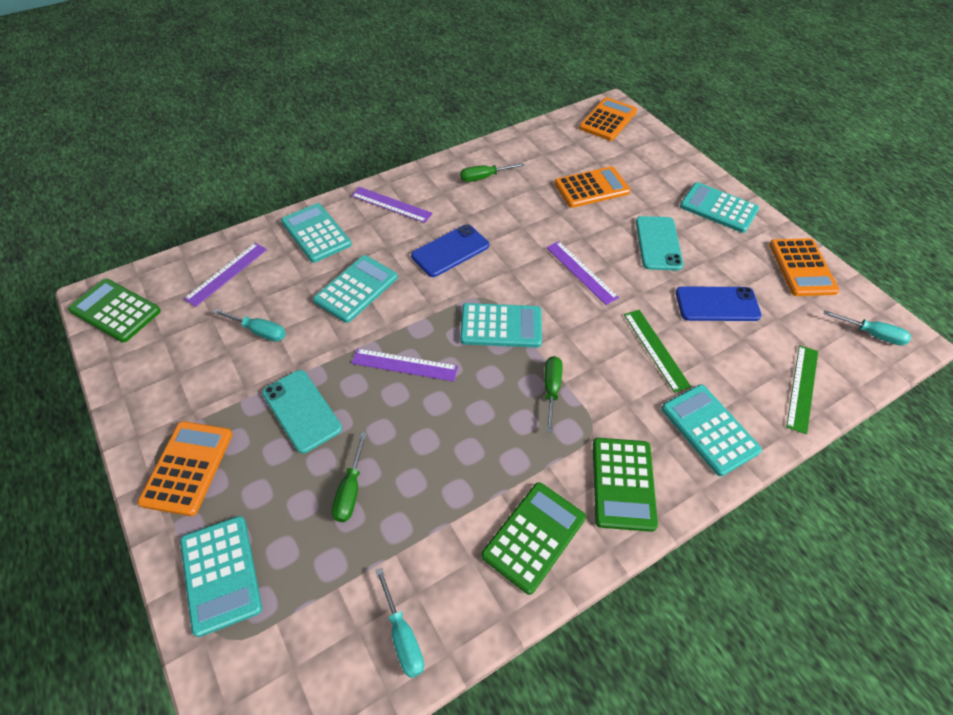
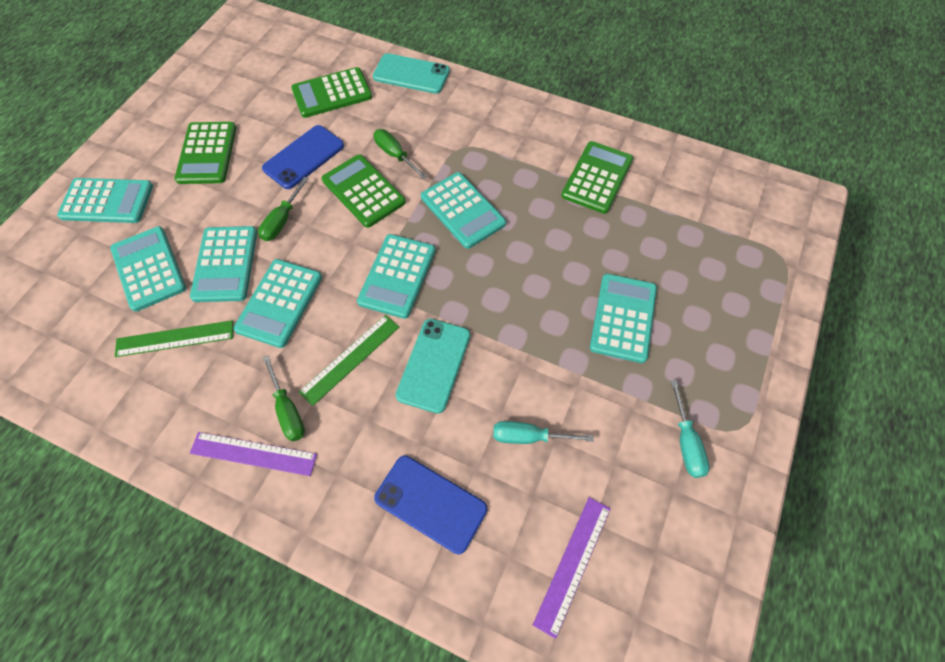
green calculator: [68,279,161,343] [481,482,586,595] [593,438,658,532] = 3 -> [175,122,237,184] [291,67,372,118] [322,154,406,228] [561,141,633,214] = 4
orange calculator: [138,421,233,516] [554,166,631,208] [579,97,637,141] [769,238,840,296] = 4 -> none = 0
purple ruler: [184,243,267,307] [351,187,433,223] [352,348,458,382] [546,241,619,305] = 4 -> [190,432,317,476] [533,497,611,639] = 2
turquoise calculator: [180,516,262,637] [281,203,352,263] [313,255,398,323] [460,303,542,348] [661,384,762,477] [680,182,759,233] = 6 -> [57,178,153,223] [110,226,186,312] [190,226,257,302] [233,259,322,348] [357,234,435,319] [421,172,506,249] [590,274,657,363] = 7
turquoise screwdriver: [213,309,286,342] [375,568,424,678] [824,310,911,346] = 3 -> [493,421,594,444] [670,380,709,478] = 2

